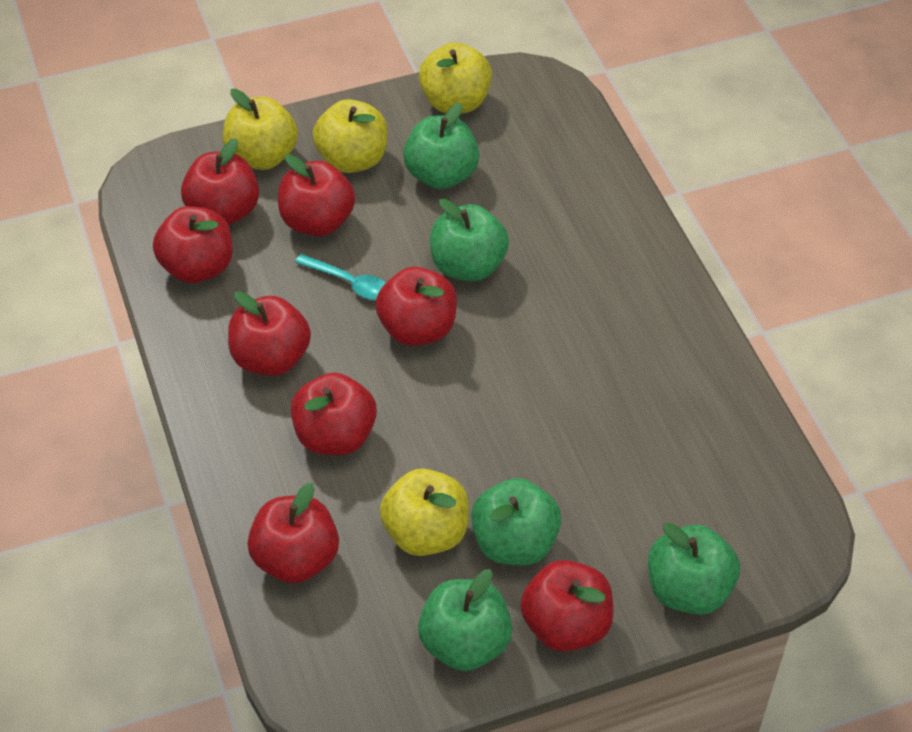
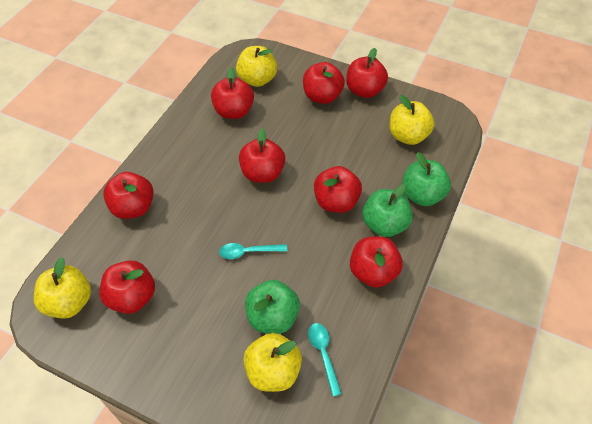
green apple: [403,103,479,189] [418,569,513,671] [430,199,509,281] [471,478,561,565] [648,523,740,615] = 5 -> [245,280,300,334] [362,184,413,237] [402,152,451,206] = 3
turquoise spoon: [295,254,386,300] = 1 -> [219,243,287,259] [308,323,342,397] = 2

